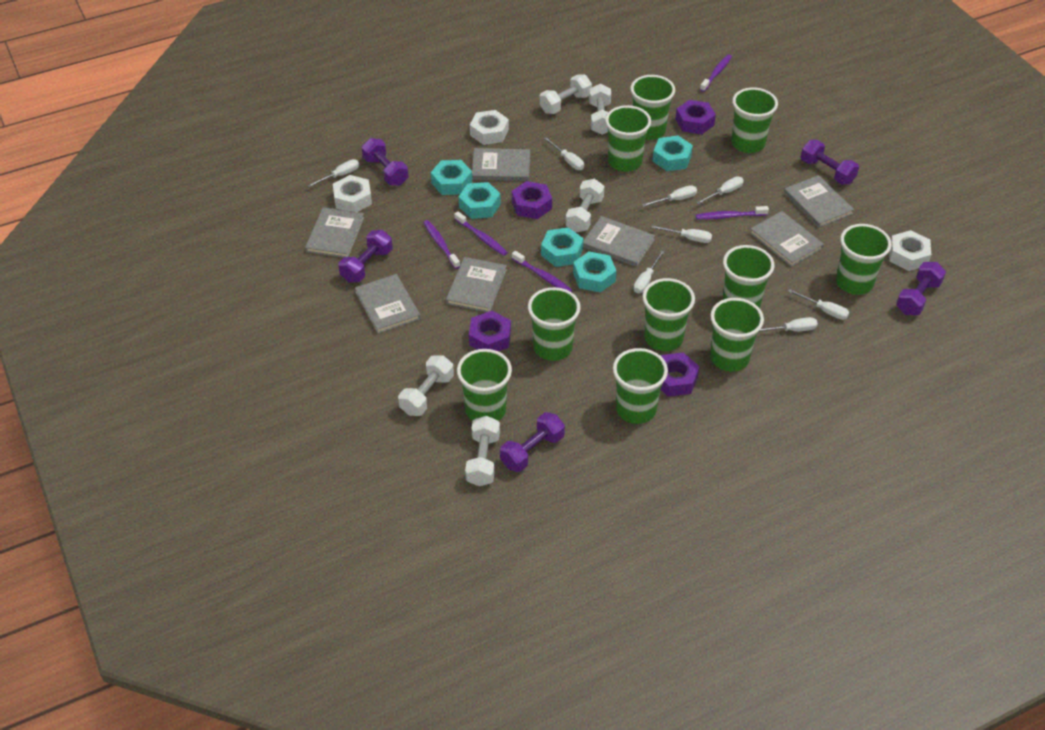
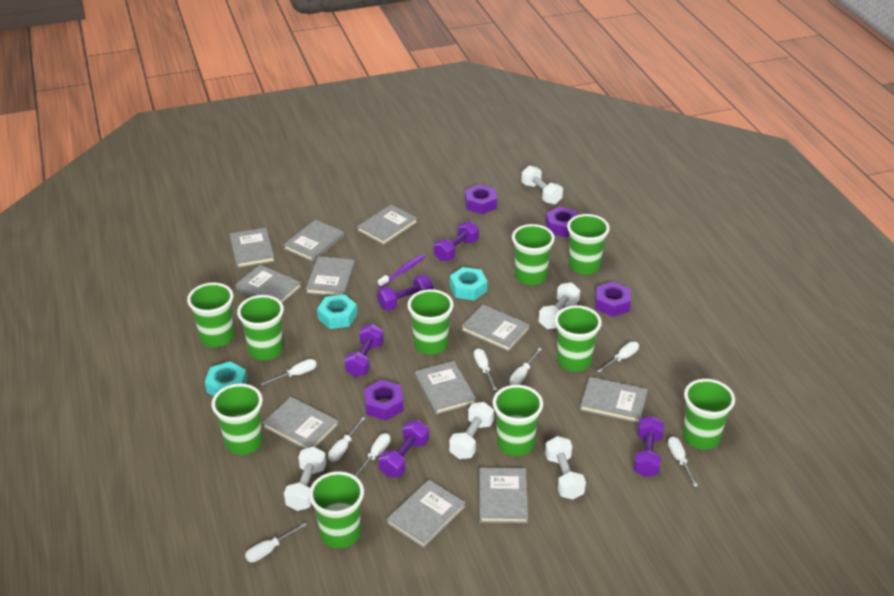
grey book: [305,207,364,258] [355,274,421,334] [446,257,507,312] [472,148,530,181] [583,216,655,267] [750,211,824,267] [784,175,854,228] = 7 -> [229,228,275,268] [235,265,302,303] [263,397,338,449] [283,220,344,262] [306,256,355,296] [357,204,418,245] [386,480,466,548] [414,361,476,415] [461,305,530,351] [479,468,528,523] [580,377,648,423] = 11
purple toothbrush: [423,220,460,269] [454,211,508,256] [512,251,573,292] [696,206,769,219] [700,54,732,92] = 5 -> [378,254,426,288] = 1
turquoise nut: [431,160,472,195] [459,182,501,219] [541,227,584,267] [573,251,616,293] [653,136,693,171] = 5 -> [205,361,247,396] [317,294,357,329] [450,267,487,300] = 3
white nut: [333,175,372,212] [470,110,509,145] [889,230,931,271] = 3 -> none = 0

